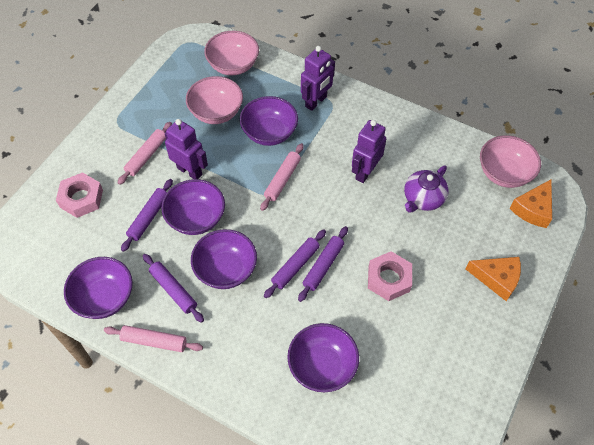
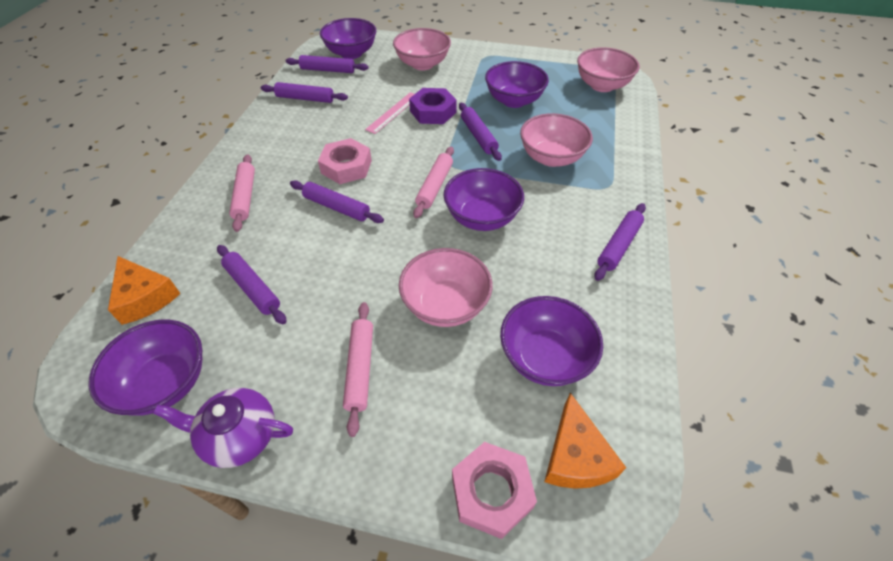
pink bowl: [186,76,243,124] [204,31,259,75] [480,135,541,188] = 3 -> [393,28,451,70] [399,248,493,327] [520,113,593,167] [577,47,640,92] = 4
pink ruler: none = 0 -> [365,92,414,134] = 1
purple nut: none = 0 -> [409,88,457,124] = 1
purple robot: [165,119,208,179] [301,46,335,111] [352,120,386,183] = 3 -> none = 0
purple rolling pin: [121,179,173,252] [143,254,204,323] [264,229,326,298] [298,226,348,302] = 4 -> [217,245,287,324] [261,82,348,103] [286,55,369,73] [290,180,384,223] [459,103,502,161] [594,203,646,281] = 6

